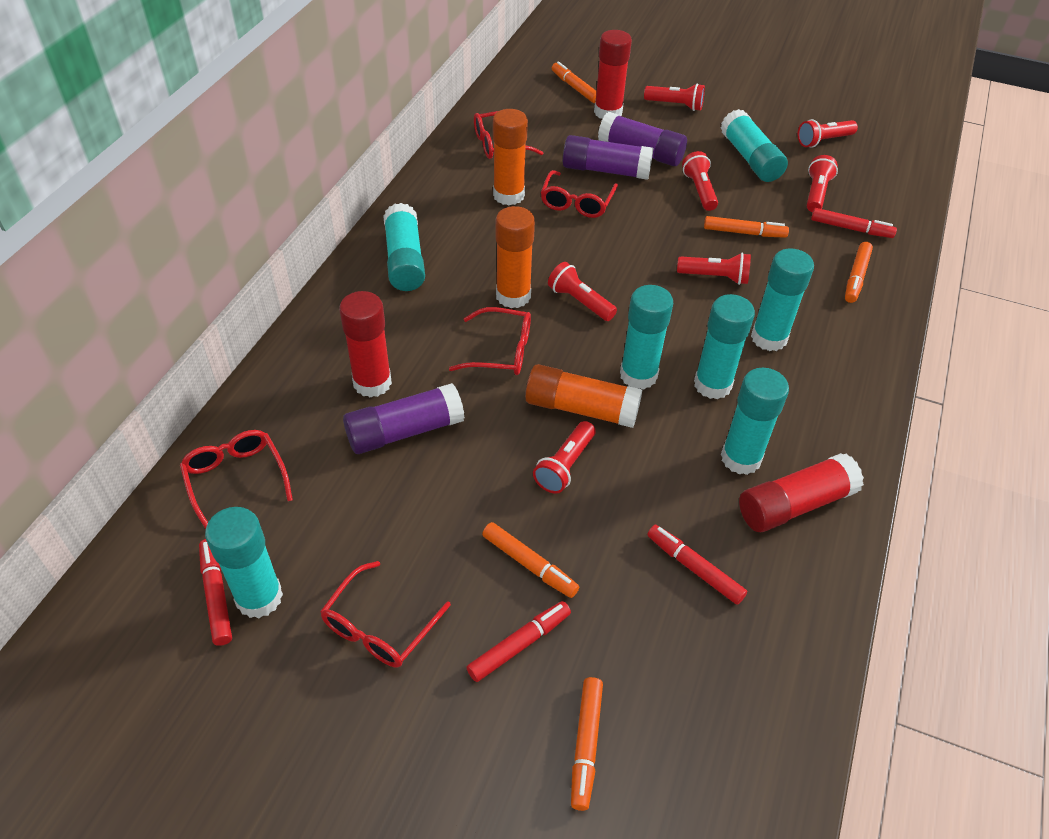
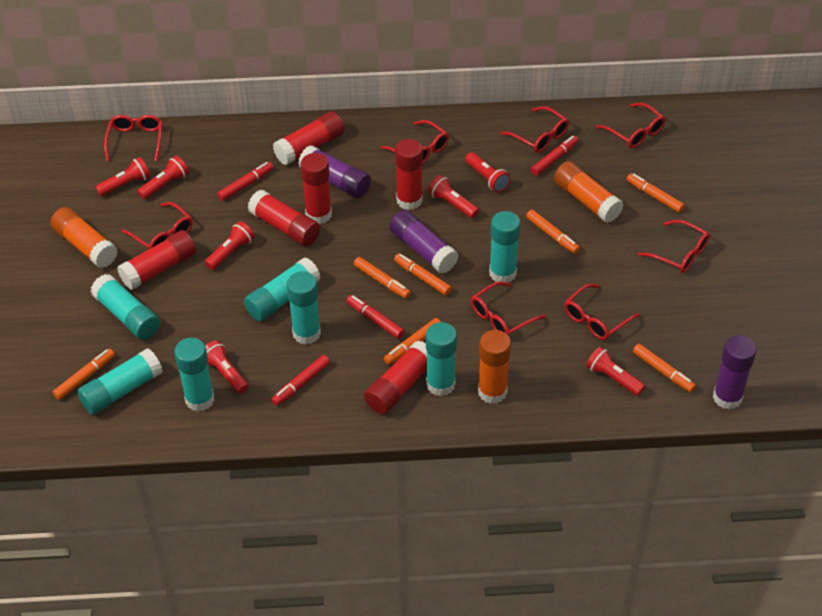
orange marker: [482,522,579,598] [552,62,597,103] [571,677,603,811] [704,216,789,238] [845,242,873,303] = 5 -> [53,348,115,400] [354,257,411,299] [384,318,441,365] [394,253,452,295] [526,210,580,254] [627,173,685,213] [633,344,696,392] = 7
red glasses: [180,430,293,529] [320,561,451,668] [449,307,531,375] [474,111,543,159] [540,170,618,218] = 5 -> [104,115,162,161] [122,202,193,249] [381,120,449,165] [471,281,546,336] [501,106,569,153] [564,284,640,340] [596,103,666,148] [638,220,710,273] = 8
red glue stick: [339,291,392,398] [594,30,632,119] [739,453,864,532] = 3 -> [117,230,196,290] [247,190,320,247] [273,111,344,165] [301,153,332,224] [364,340,427,414] [395,139,423,210] = 6

